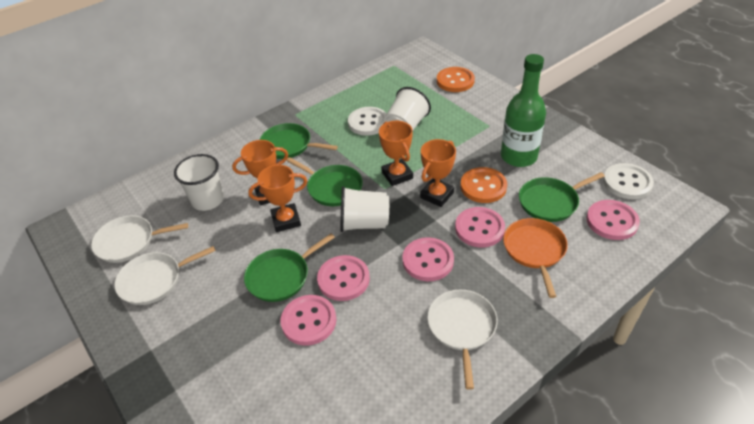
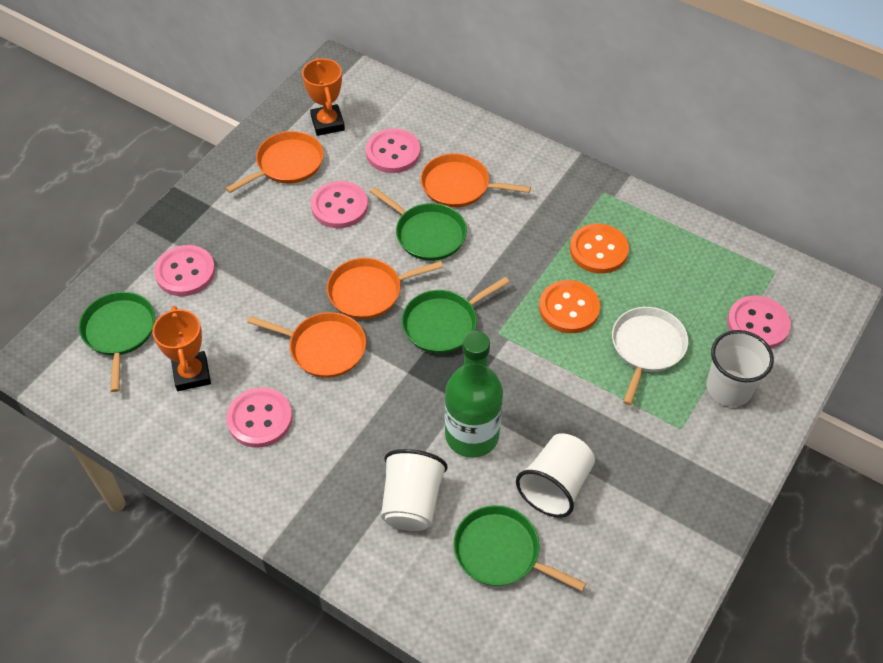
orange pan: [503,218,568,298] = 1 -> [226,131,324,193] [247,312,366,378] [327,258,443,319] [421,153,531,208] = 4
orange trophy: [232,140,288,206] [248,165,307,232] [379,121,413,186] [420,139,456,207] = 4 -> [152,306,211,391] [302,58,345,136] = 2
white button: [348,107,387,136] [603,163,654,199] = 2 -> none = 0
white pan: [91,215,188,263] [114,246,216,305] [427,290,498,390] = 3 -> [612,307,688,405] = 1

